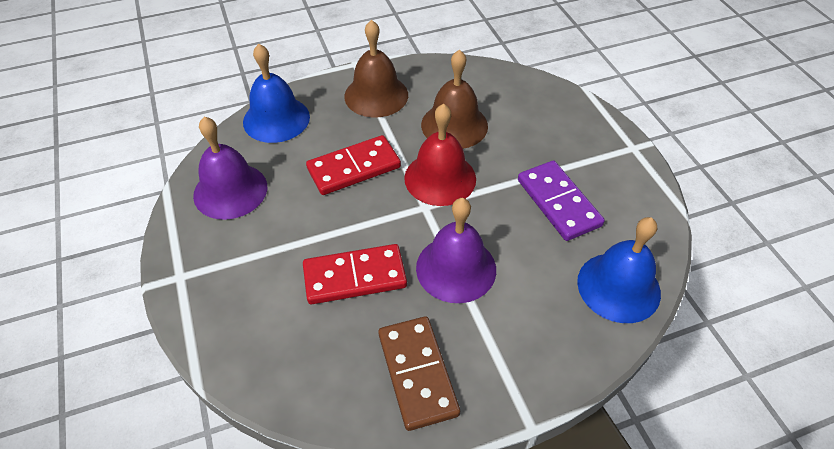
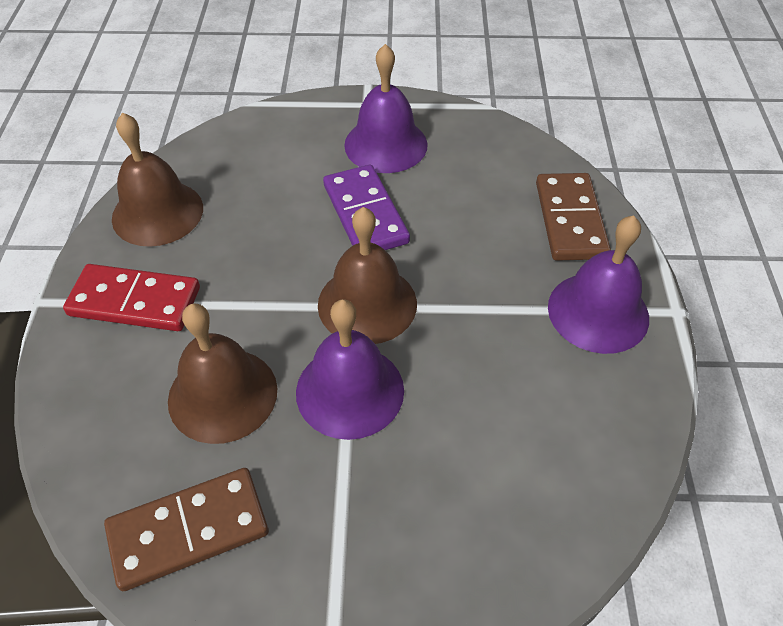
blue bell: [243,44,310,143] [577,217,661,323] = 2 -> none = 0
brown bell: [344,20,408,118] [421,49,488,149] = 2 -> [112,112,203,247] [168,303,277,444] [318,207,417,344] = 3
brown domino: [378,316,460,431] = 1 -> [104,468,269,591] [536,173,611,261] = 2
purple bell: [193,117,267,220] [416,198,496,303] = 2 -> [296,299,404,440] [344,44,428,173] [548,216,649,354] = 3
red bell: [404,103,476,206] = 1 -> none = 0
red domino: [303,244,407,304] [306,135,401,195] = 2 -> [63,264,200,331] = 1

